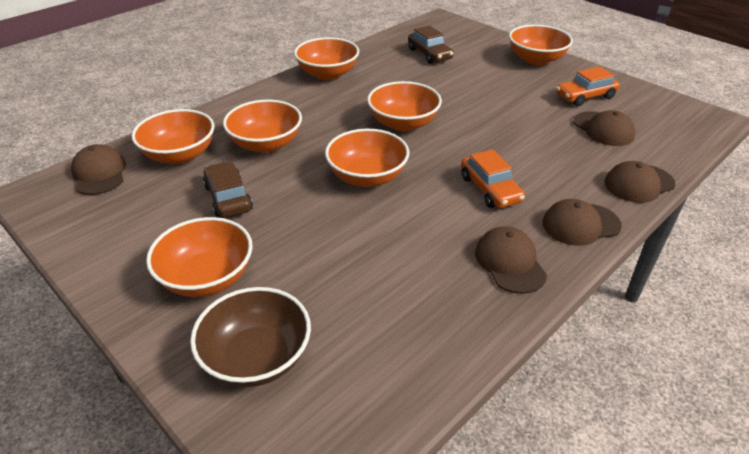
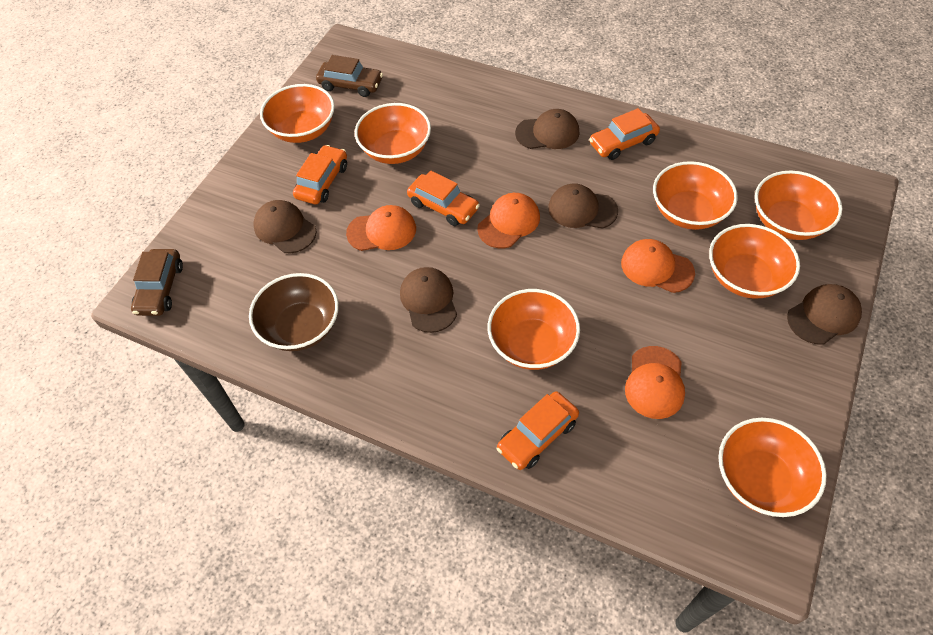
orange cap: none = 0 -> [346,205,416,251] [477,193,540,248] [621,239,695,293] [625,346,685,419] = 4
orange car: [461,149,525,208] [556,67,620,106] = 2 -> [293,145,347,204] [407,171,480,226] [497,391,579,470] [589,108,660,160] = 4

